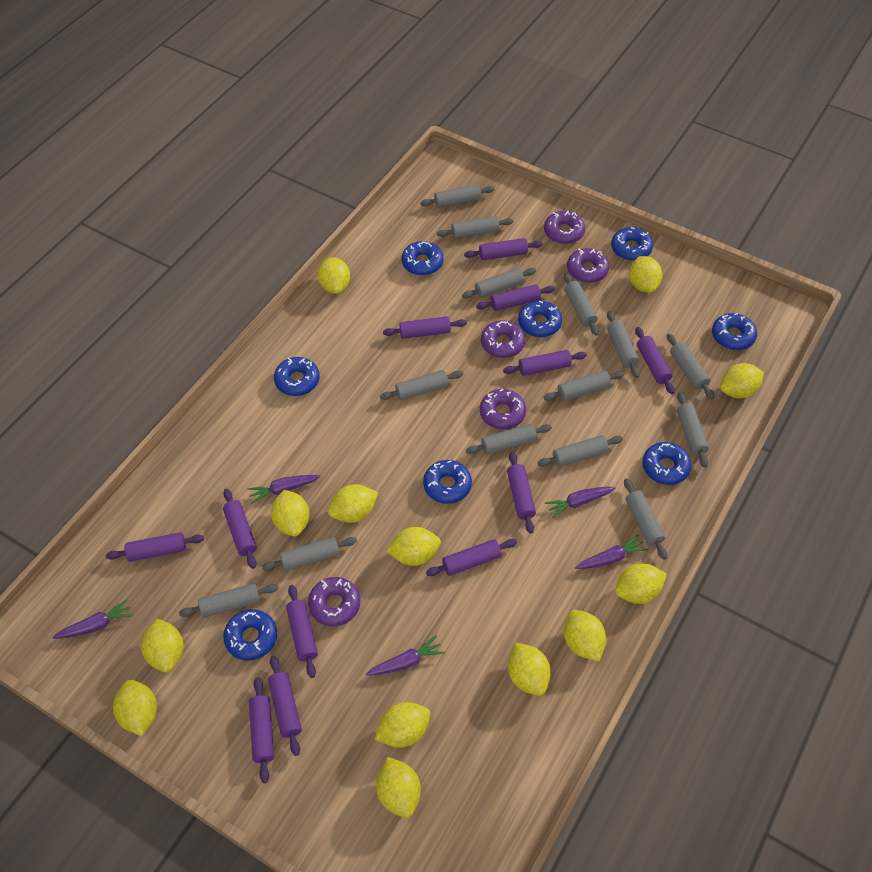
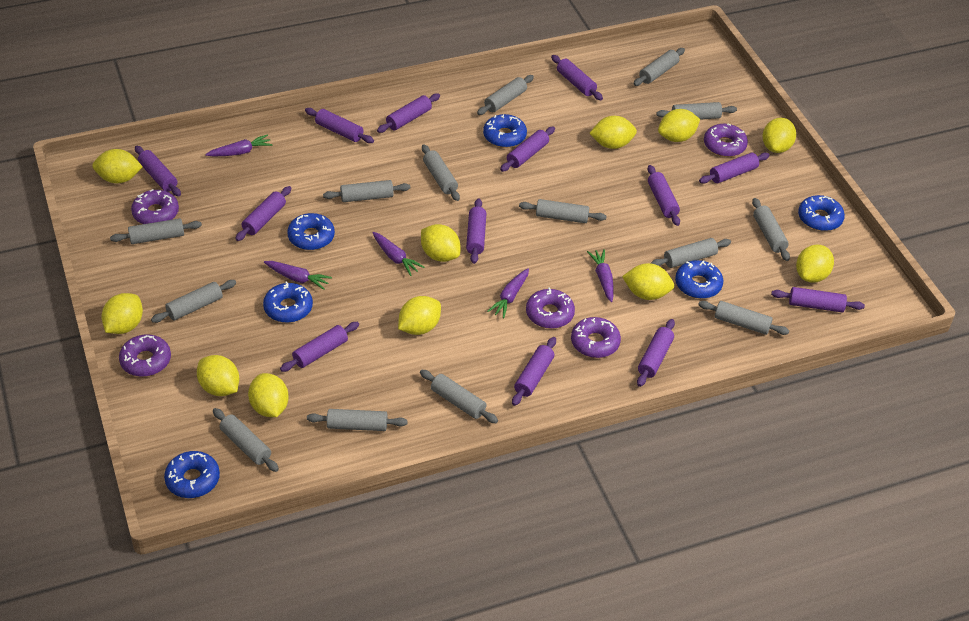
blue donut: [223,609,277,661] [274,357,320,396] [402,241,443,276] [423,460,472,504] [518,301,562,337] [611,227,653,261] [643,442,691,485] [712,313,757,350] = 8 -> [164,451,220,498] [263,281,313,323] [287,213,335,250] [483,114,527,148] [675,260,723,299] [798,195,845,231] = 6
purple rolling pin: [106,532,204,562] [223,489,257,569] [249,677,274,783] [268,656,302,756] [286,585,318,678] [383,316,467,339] [426,539,517,576] [464,238,543,260] [476,284,555,311] [503,350,587,376] [507,452,536,534] [635,327,674,394] = 12 -> [135,146,181,196] [235,186,291,241] [280,322,359,372] [305,108,374,143] [377,93,440,133] [466,198,486,264] [500,127,555,172] [512,337,556,406] [551,55,603,100] [637,319,675,387] [648,165,680,226] [699,153,770,184] [771,287,865,312] = 13
yellow lemon: [113,680,157,736] [141,619,184,673] [271,490,309,537] [318,257,350,294] [328,484,378,523] [375,702,431,748] [376,757,421,818] [386,527,441,566] [508,642,551,696] [564,610,606,662] [615,563,667,604] [629,256,662,293] [720,363,764,398] = 13 -> [92,149,143,183] [101,293,143,334] [197,355,239,396] [248,373,289,417] [398,296,441,335] [421,224,460,262] [589,116,637,149] [622,263,674,300] [658,109,700,142] [762,118,796,153] [796,245,834,283] = 11

